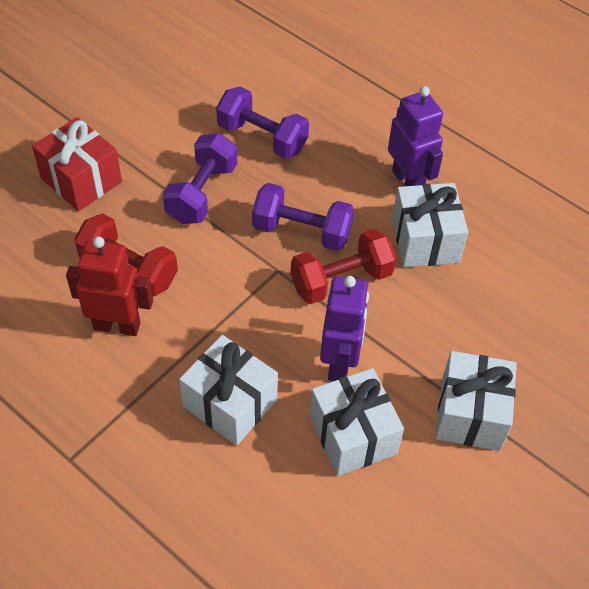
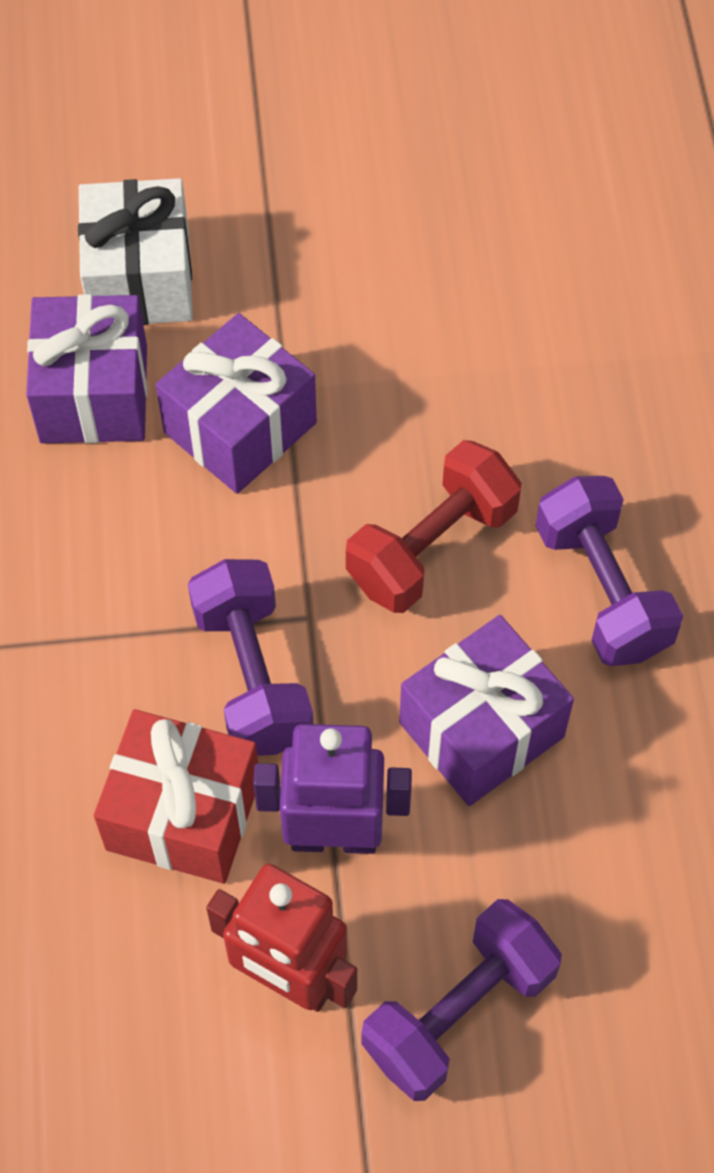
purple gift: none = 0 -> [26,294,147,443] [156,313,317,494] [399,615,574,806] = 3
purple robot: [320,276,369,381] [388,86,443,186] = 2 -> [253,724,412,854] = 1
red dumbbell: [74,214,178,297] [290,229,396,304] = 2 -> [346,440,522,613] = 1
white gift: [179,335,278,445] [309,368,404,476] [392,183,468,268] [435,351,517,451] = 4 -> [78,178,193,325] = 1

